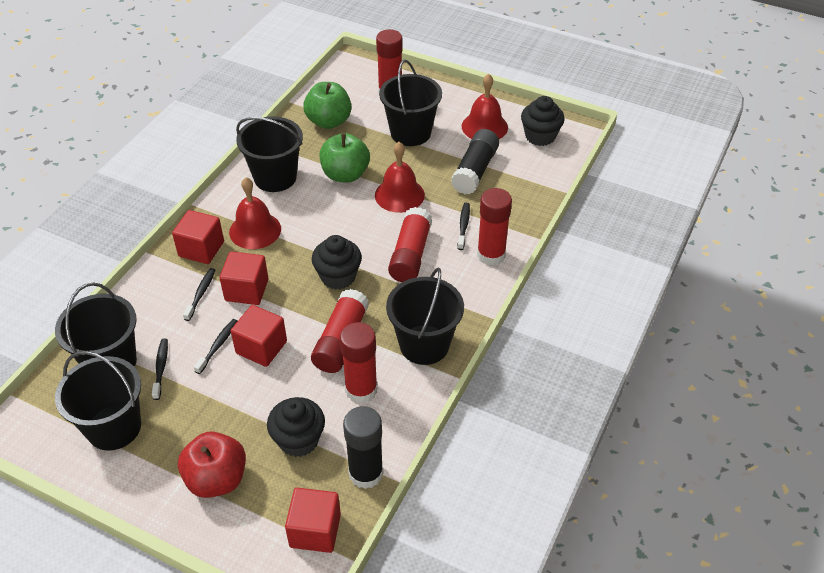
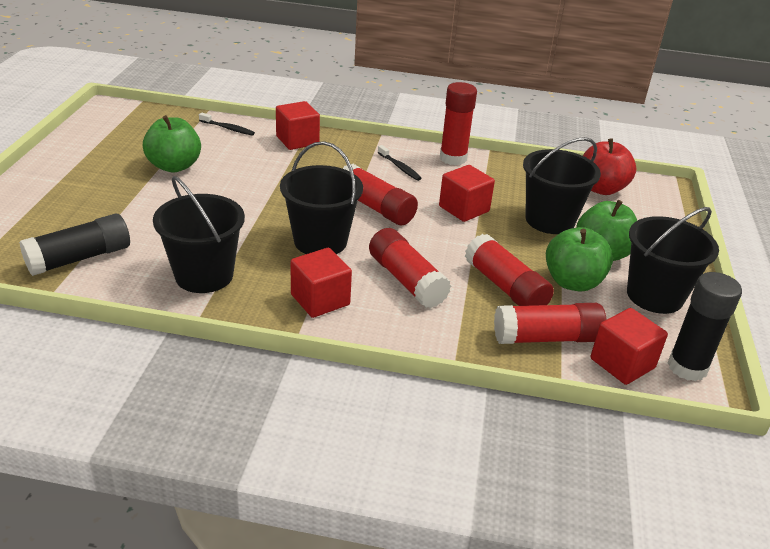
black bucket: [55,283,137,367] [55,351,141,451] [236,116,303,192] [379,60,442,146] [386,268,464,365] = 5 -> [153,176,245,293] [280,141,363,254] [523,137,601,234] [627,207,719,314] = 4
black cupcake: [267,397,325,457] [312,235,362,290] [521,96,565,146] = 3 -> none = 0
black toothbrush: [152,339,168,400] [183,268,215,321] [194,319,237,374] [457,203,470,250] = 4 -> [199,113,255,136] [377,145,422,181] = 2
green apple: [303,82,351,129] [320,133,370,183] = 2 -> [143,115,201,172] [546,227,613,292] [576,200,637,261] = 3
red bell: [229,177,281,249] [375,142,425,213] [462,74,508,139] = 3 -> none = 0

